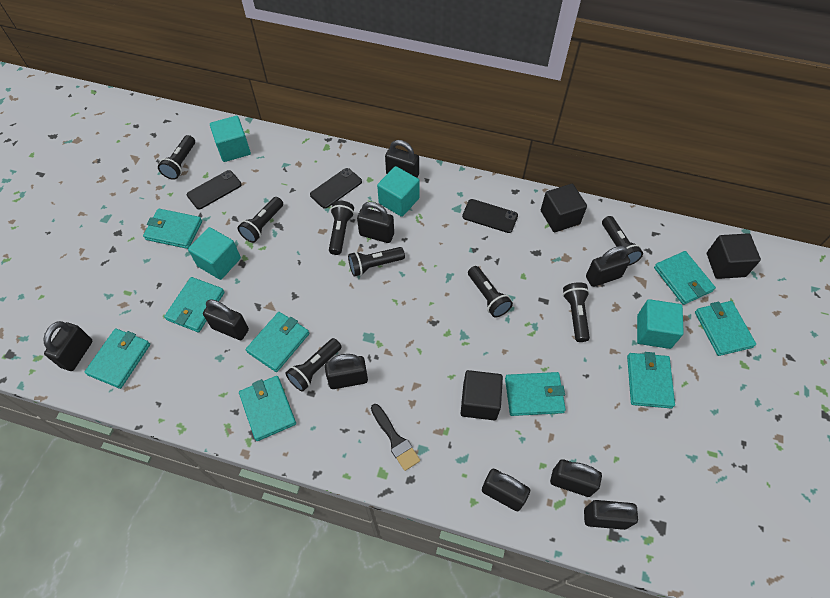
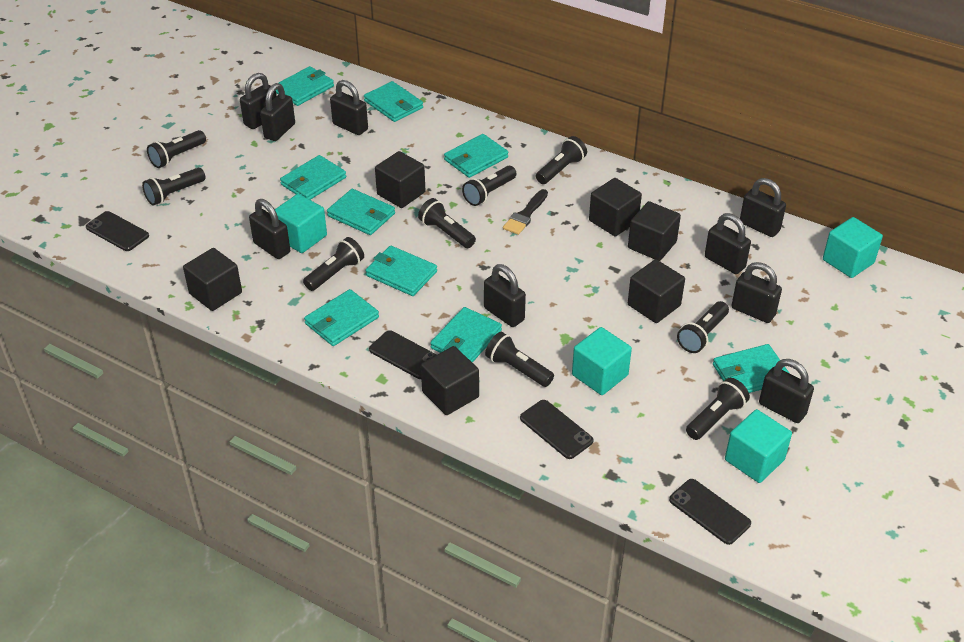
black cube: [461,370,503,420] [541,184,587,232] [707,233,761,279] = 3 -> [183,248,242,311] [375,151,425,208] [421,346,479,415] [589,178,642,236] [628,201,681,261] [628,259,685,323] = 6
black flashlight: [158,135,195,180] [238,197,283,243] [285,338,342,392] [329,200,354,255] [348,247,405,277] [468,266,513,318] [563,282,590,342] [602,216,643,266] = 8 -> [142,168,206,205] [147,130,206,168] [303,237,364,291] [418,198,476,248] [462,166,516,206] [485,332,554,387] [536,136,587,184] [677,301,729,353] [686,378,750,440] = 9
black phone: [187,170,242,209] [310,168,362,209] [462,199,518,233] = 3 -> [86,211,149,251] [369,330,437,379] [520,400,594,459] [669,479,751,545] = 4

